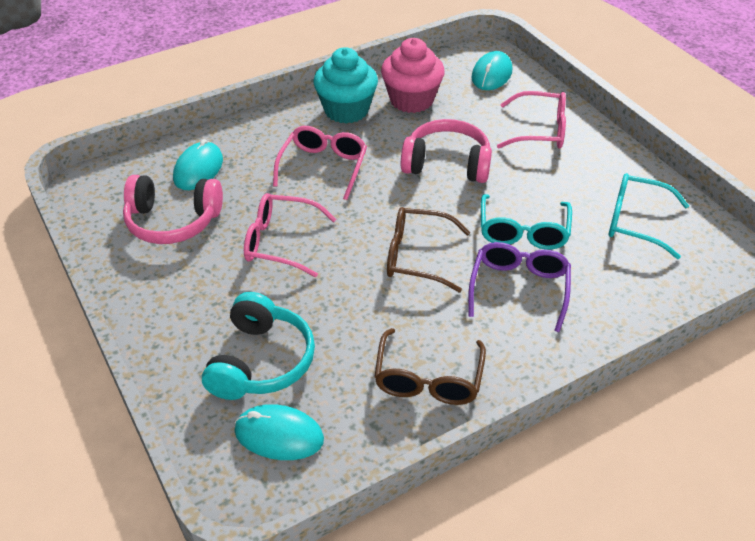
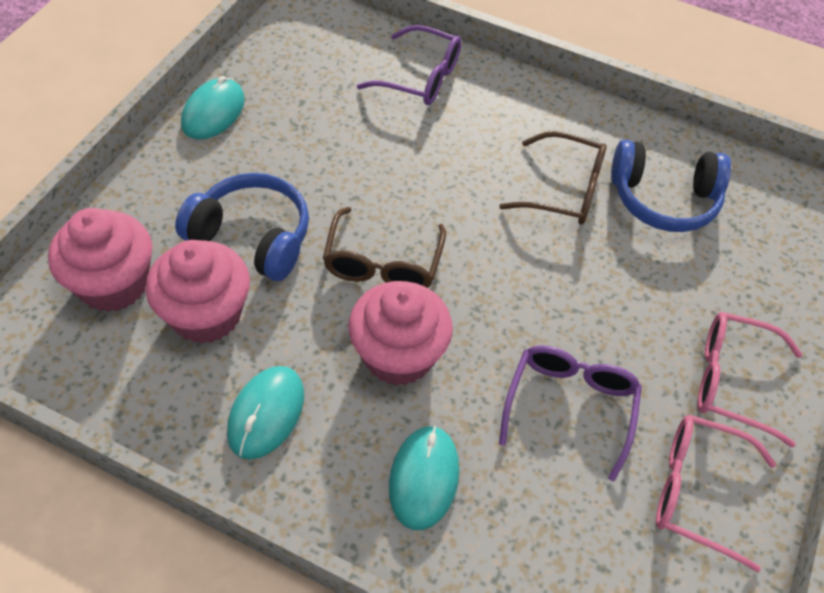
blue headphones: none = 0 -> [175,173,309,281] [611,140,731,232] = 2
pink cupcake: [381,38,445,113] = 1 -> [48,208,152,312] [146,240,250,344] [349,281,453,386] = 3
pink glasses: [244,193,336,277] [273,126,367,200] [497,91,566,149] = 3 -> [656,415,776,572] [697,312,802,448] = 2
pink headphones: [123,175,223,244] [401,119,492,183] = 2 -> none = 0
purple glasses: [468,242,571,332] = 1 -> [357,25,461,105] [499,345,642,481] = 2
turquoise cupcake: [313,47,378,124] = 1 -> none = 0
turquoise glasses: [481,194,572,250] [609,173,689,259] = 2 -> none = 0
turquoise headphones: [202,292,315,400] = 1 -> none = 0

